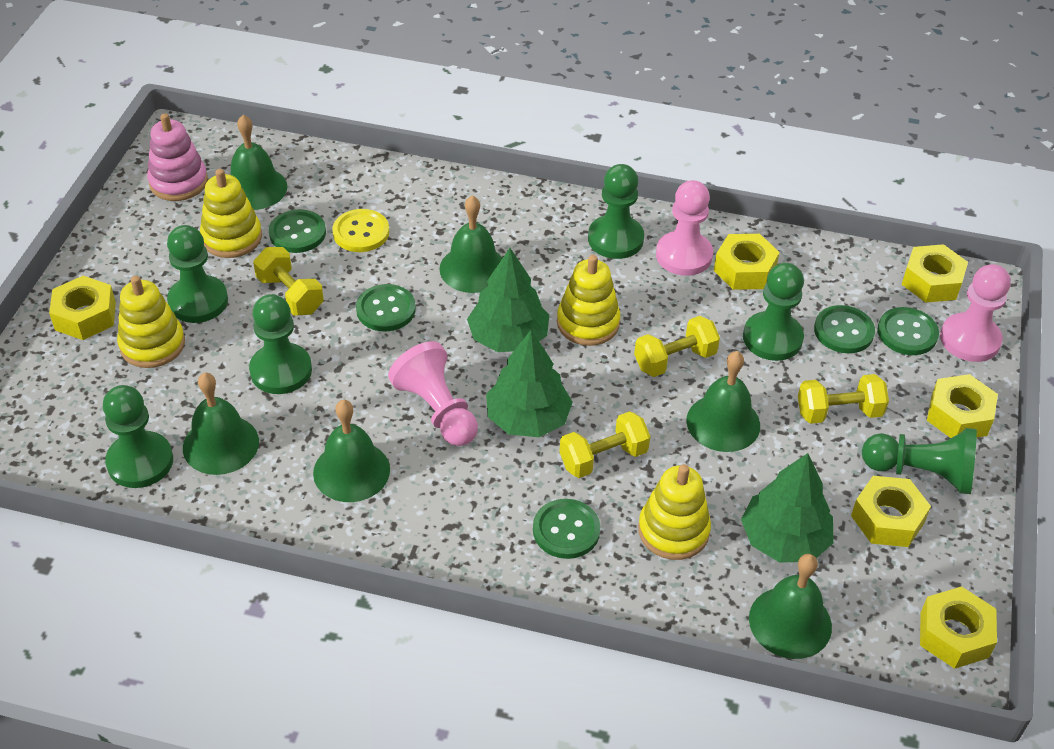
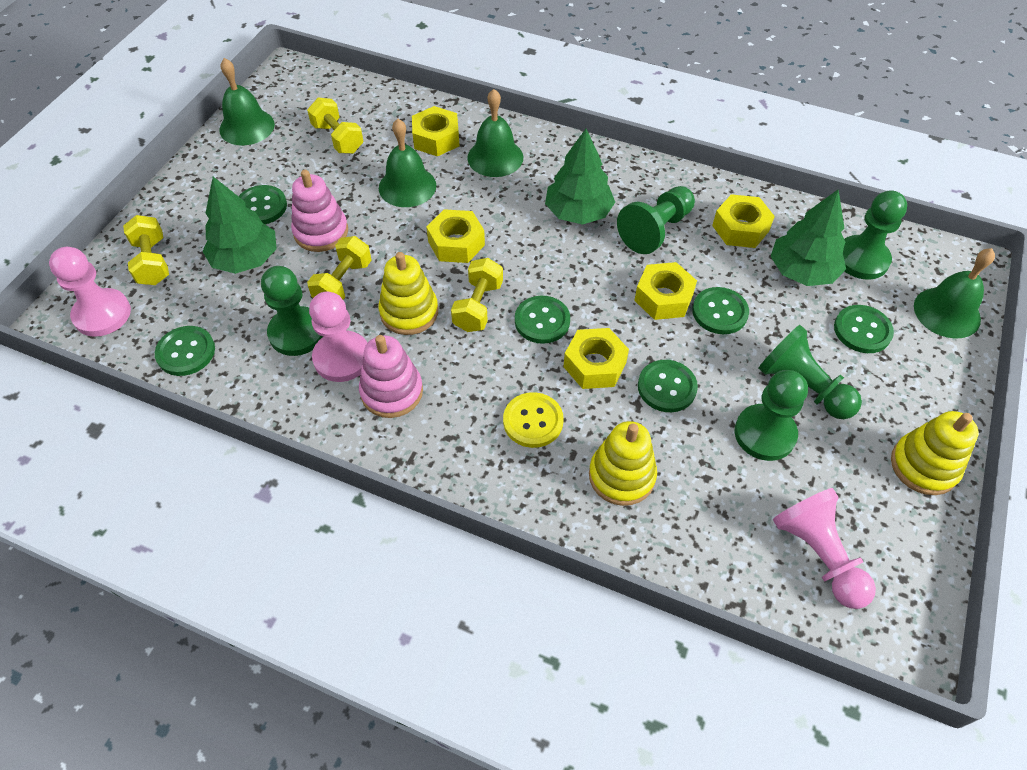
green bell: [183,372,259,475] [231,115,287,210] [313,400,390,502] [439,195,502,293] [686,351,760,452] [749,554,832,659] = 6 -> [219,58,275,145] [379,119,436,207] [467,89,523,177] [914,248,995,339] = 4
green button: [269,209,326,253] [356,284,416,331] [533,499,601,559] [814,305,875,353] [877,307,939,355] = 5 -> [155,326,215,376] [239,185,287,224] [515,296,570,344] [638,360,698,412] [692,287,749,334] [834,305,894,353] = 6
green pawn: [103,385,173,488] [167,225,228,323] [249,294,312,394] [588,164,644,259] [743,263,804,361] [862,428,977,494] = 6 -> [261,266,324,356] [617,186,695,254] [735,370,808,461] [758,325,862,419] [843,190,907,280] = 5
pink stacking toy: [147,113,208,201] = 1 -> [291,170,348,252] [359,335,423,418] = 2
yellow nut: [49,276,116,340] [714,234,780,290] [851,476,931,547] [902,244,968,303] [920,586,997,669] [927,374,998,438] = 6 -> [412,106,459,156] [426,209,485,263] [563,328,629,389] [634,262,697,320] [712,194,775,248] = 5
yellow stacking toy: [117,276,185,368] [200,169,262,258] [557,255,620,346] [638,464,711,560] = 4 -> [379,252,438,335] [589,421,657,506] [891,411,979,495] = 3

